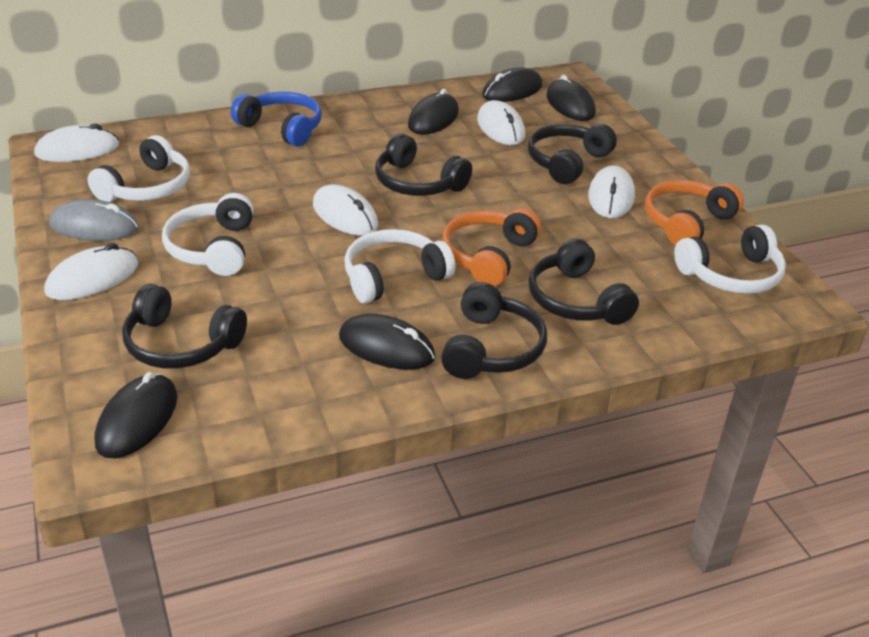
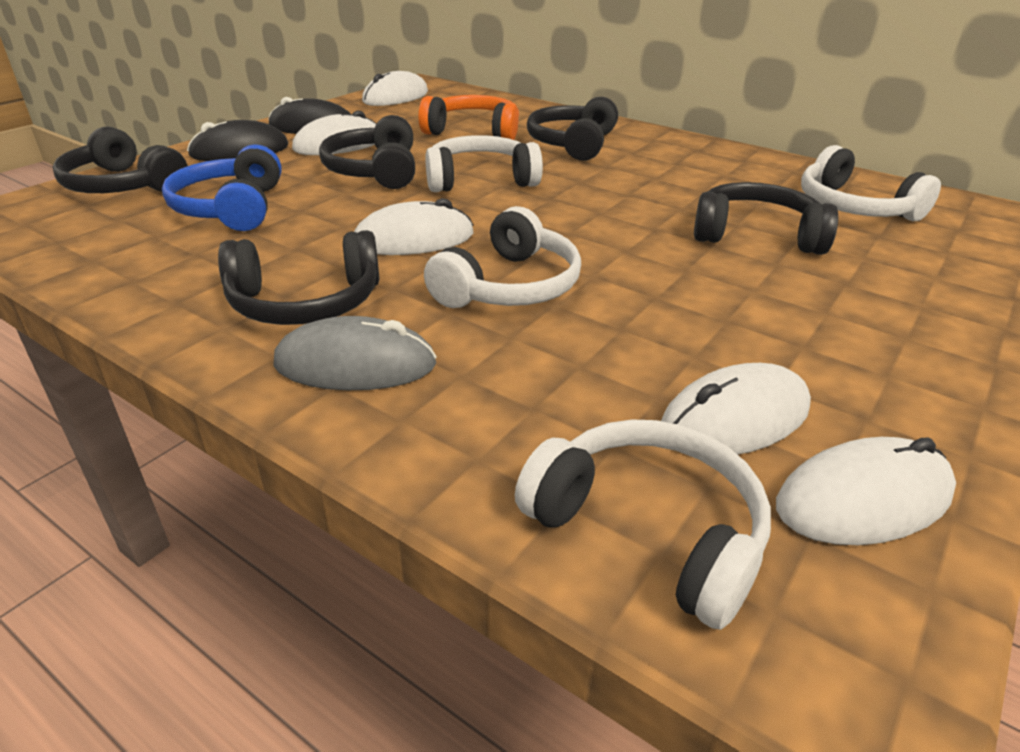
black mouse: [95,372,178,458] [339,314,436,370] [408,89,459,135] [482,67,542,102] [546,75,596,121] = 5 -> [187,120,288,161] [268,97,351,134] = 2
orange headphones: [442,208,541,286] [645,180,744,245] = 2 -> [418,95,519,140] = 1

